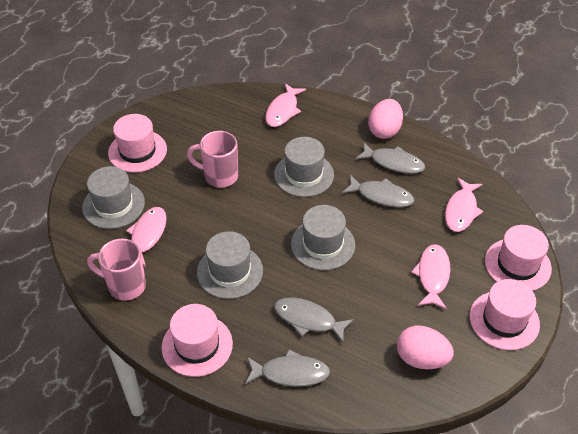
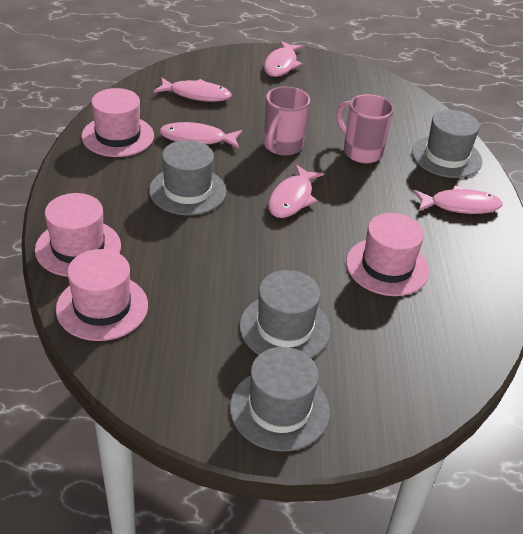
grey fish: [245,349,330,387] [274,297,354,342] [342,175,414,207] [356,143,425,174] = 4 -> none = 0
pink egg: [368,99,403,139] [397,326,454,369] = 2 -> none = 0
pink fish: [126,207,167,267] [265,83,306,127] [411,244,450,309] [445,178,483,232] = 4 -> [153,77,232,102] [159,122,242,148] [264,40,304,77] [268,164,324,218] [413,185,502,214] = 5

